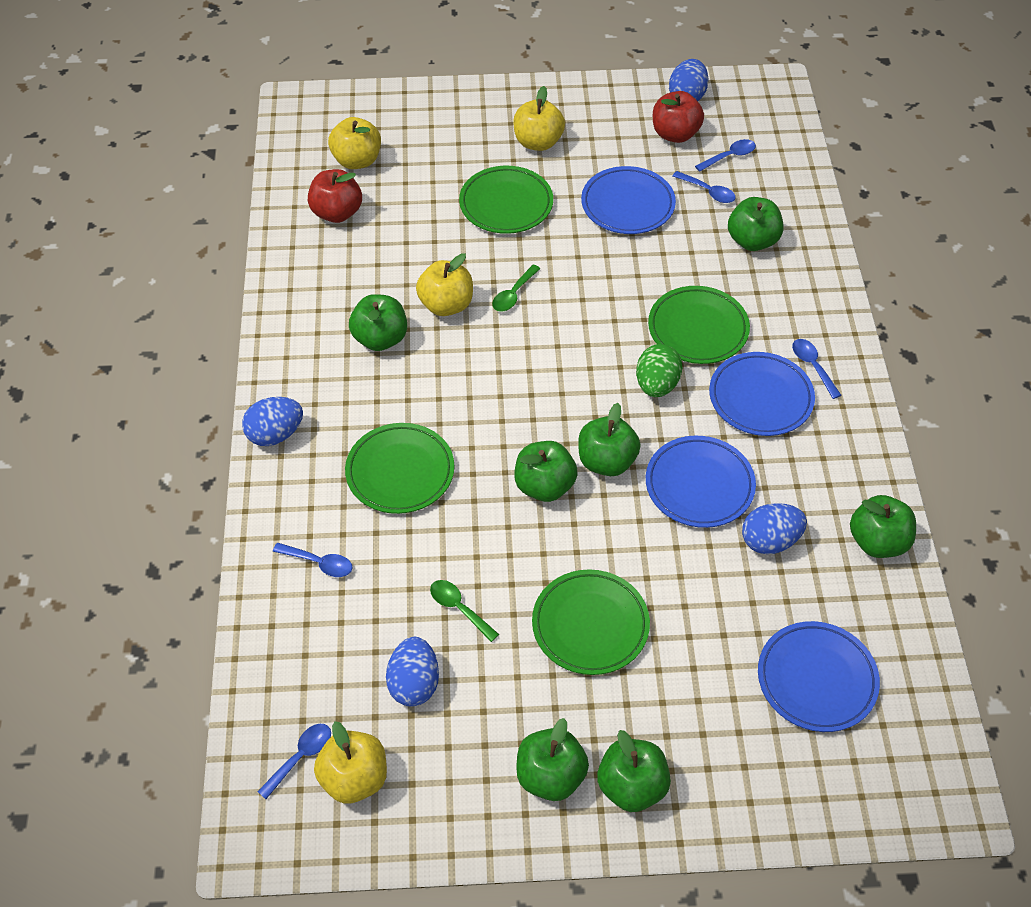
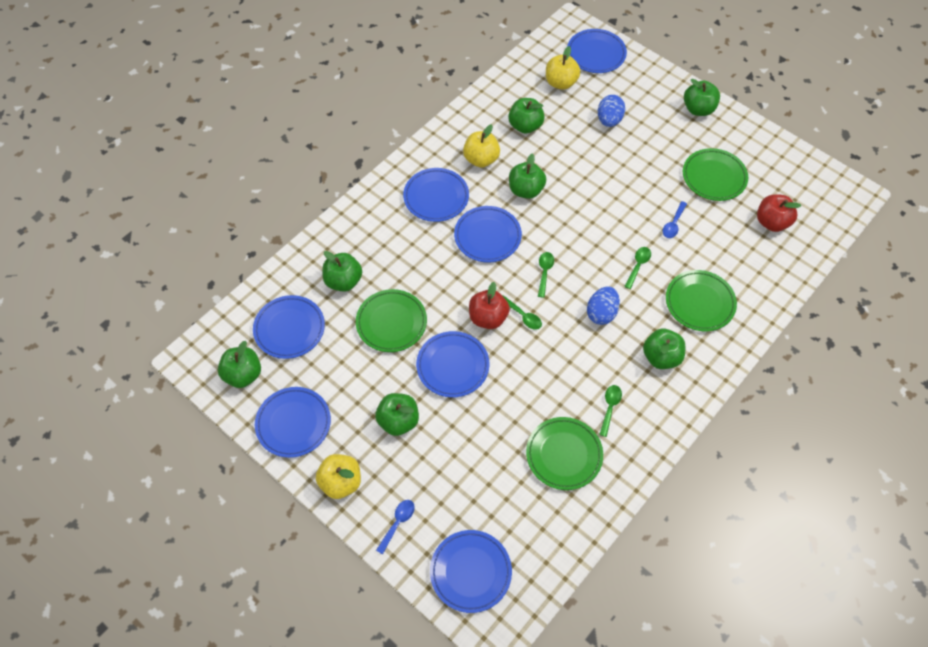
blue egg: [242,397,303,446] [386,637,439,706] [669,59,708,101] [742,503,807,554] = 4 -> [587,286,620,325] [598,95,625,127] = 2
blue plate: [581,166,676,234] [646,436,756,528] [709,352,815,436] [758,621,880,732] = 4 -> [253,295,325,359] [255,387,331,458] [403,168,469,222] [416,331,490,398] [430,530,512,613] [454,206,522,263] [567,29,627,73] = 7
blue spoon: [257,724,331,799] [273,543,353,577] [673,171,736,203] [695,139,756,172] [792,339,841,399] = 5 -> [376,500,415,554] [663,201,687,238] = 2
green egg: [636,344,682,397] = 1 -> none = 0
green spoon: [430,580,499,642] [492,264,540,312] = 2 -> [502,295,542,330] [538,252,554,298] [599,385,622,437] [624,247,651,289] = 4
yellow apple: [314,721,387,804] [328,117,381,169] [416,253,473,316] [513,86,565,151] = 4 -> [316,454,361,499] [463,124,500,168] [546,46,581,90] = 3

